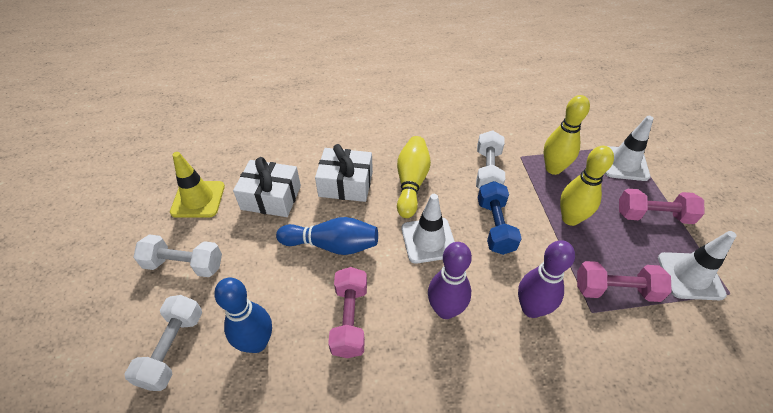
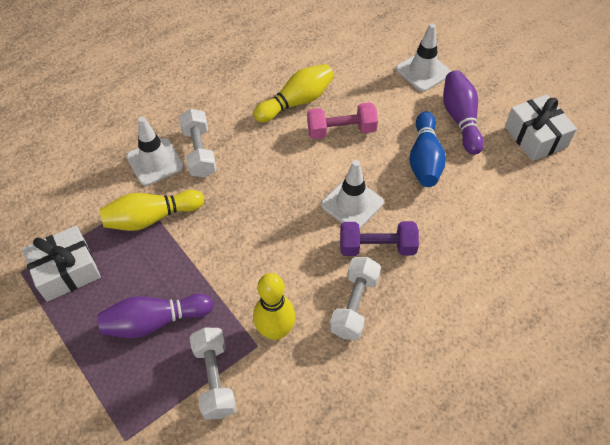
blue bowling pin: [214,278,272,353] [276,217,378,255] = 2 -> [410,111,446,187] = 1
blue dumbbell: [478,181,522,255] = 1 -> none = 0
pink dumbbell: [328,267,367,358] [577,261,672,302] [619,189,705,224] = 3 -> [307,102,378,139] = 1
purple dumbbell: none = 0 -> [340,221,419,256] = 1
yellow traffic cone: [170,152,225,218] = 1 -> none = 0

